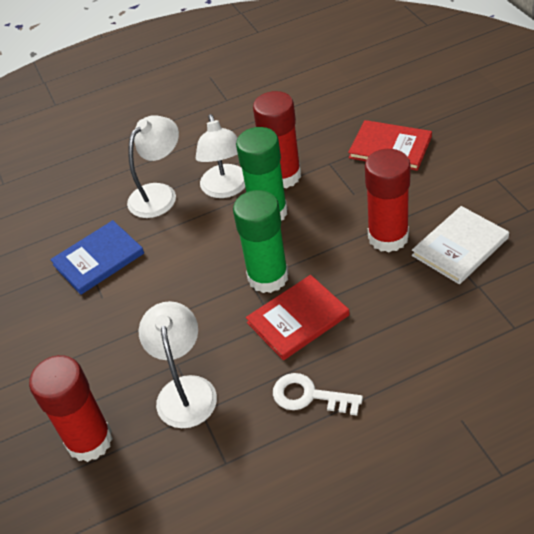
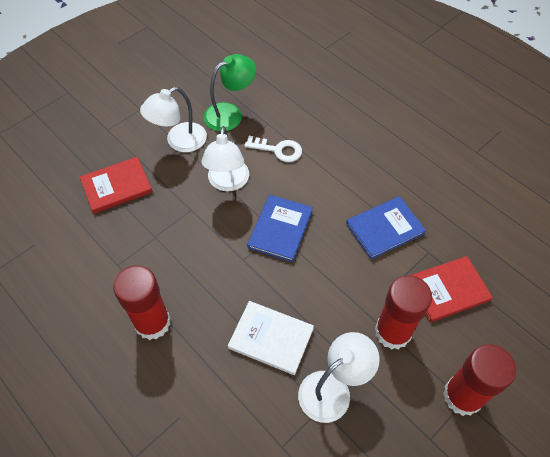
blue book: [50,220,144,295] = 1 -> [247,195,313,262] [346,196,426,260] = 2
green glue stick: [233,190,289,293] [236,127,287,221] = 2 -> none = 0
green lamp: none = 0 -> [203,54,256,131] = 1

